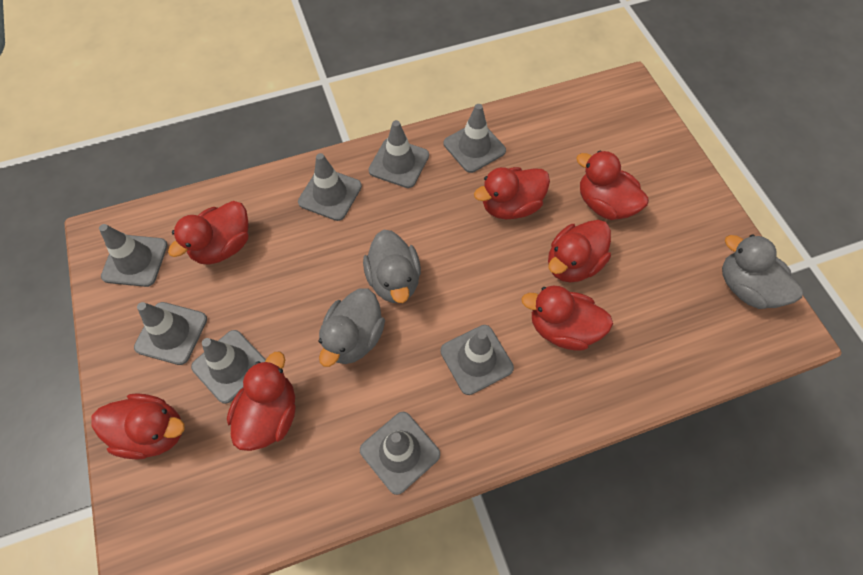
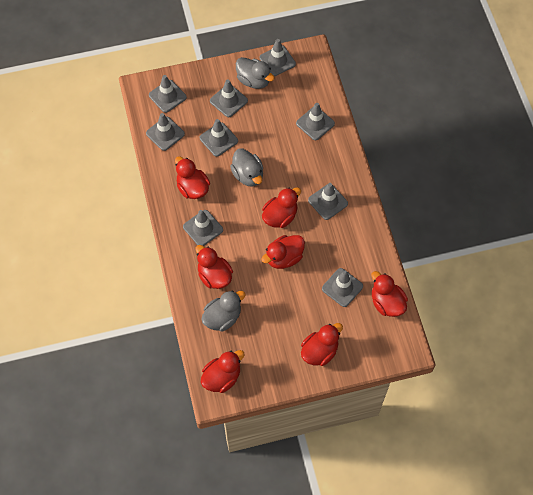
grey traffic cone: [99,224,168,287] [134,302,207,365] [191,330,266,404] [298,153,362,221] [360,412,440,495] [368,120,429,188] [440,325,514,395] [444,104,506,173] = 8 -> [146,113,185,151] [149,75,187,113] [183,210,223,246] [200,119,238,157] [210,80,248,117] [259,39,296,76] [296,103,335,140] [308,183,348,220] [322,268,363,307] = 9

